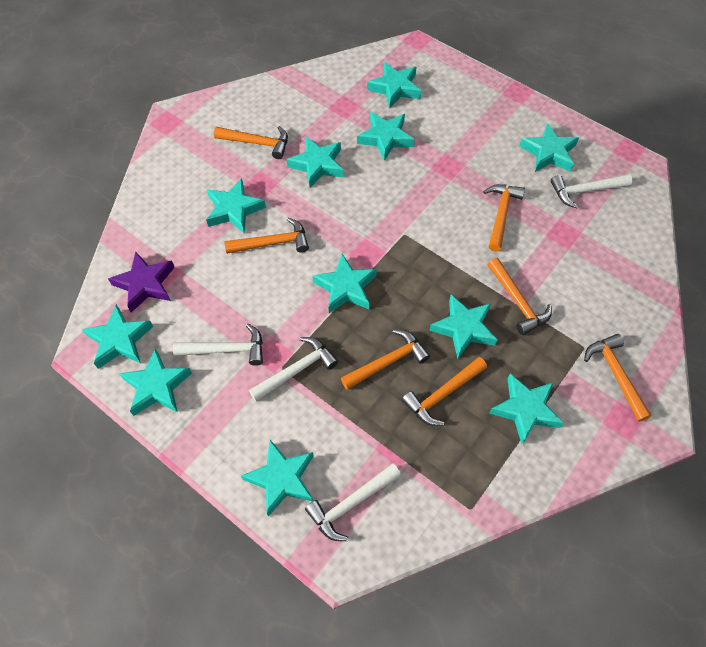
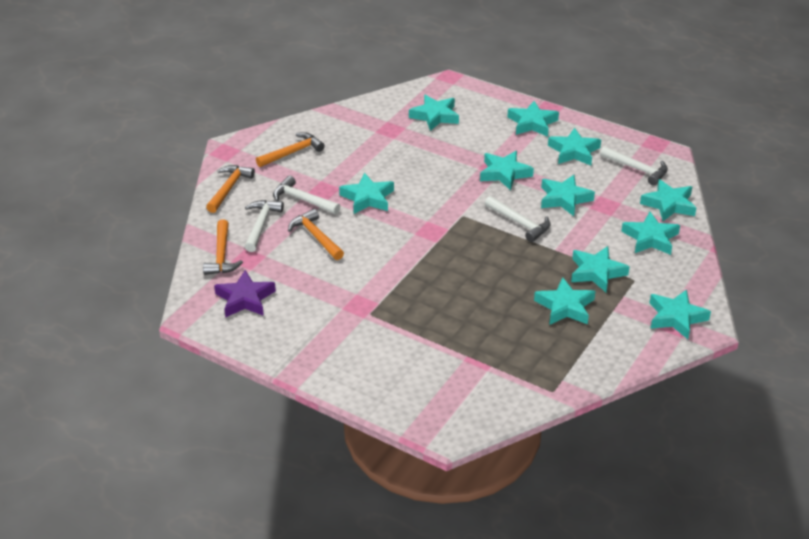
orange hammer: [214,126,288,159] [224,217,309,254] [341,329,430,390] [402,357,487,426] [483,184,525,252] [487,258,552,335] [584,334,652,422] = 7 -> [203,219,243,275] [206,165,255,213] [256,132,325,167] [288,209,344,260] = 4

